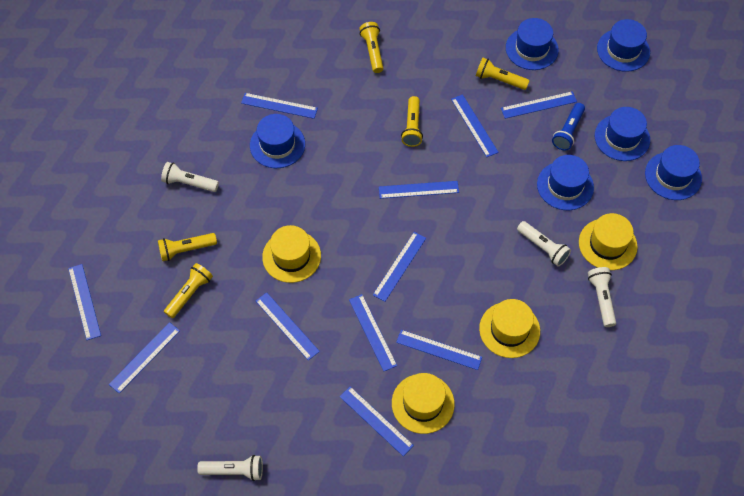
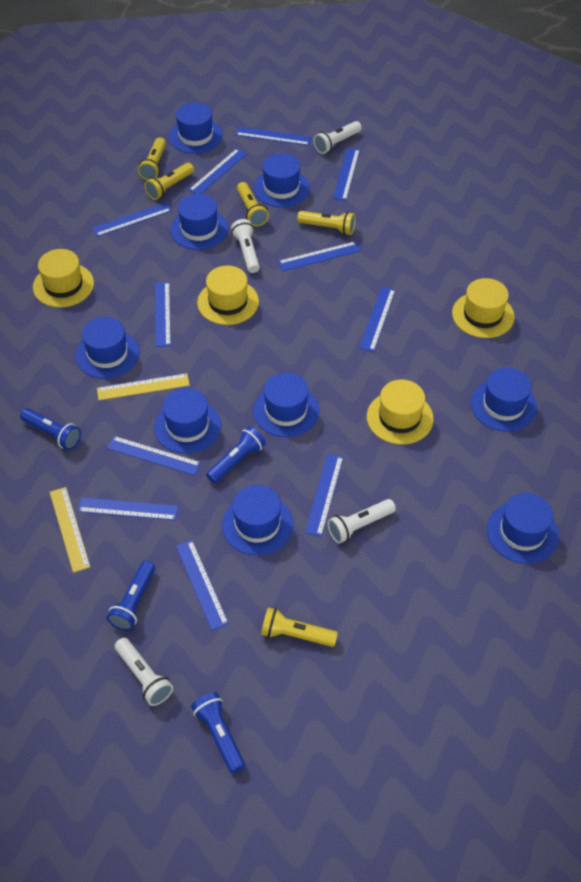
blue flashlight: [552,103,585,150] = 1 -> [20,408,81,450] [107,561,155,631] [191,692,245,773] [206,426,266,483] = 4
blue hat: [250,114,305,168] [506,18,559,70] [537,155,594,210] [595,107,650,161] [597,19,650,72] [645,145,702,200] = 6 -> [75,317,140,379] [154,388,221,454] [169,102,223,154] [170,194,228,250] [222,485,293,555] [253,153,310,207] [253,373,319,437] [471,367,537,432] [487,493,559,564] = 9
yellow ruler: none = 0 -> [50,487,90,573] [97,373,190,400] = 2

